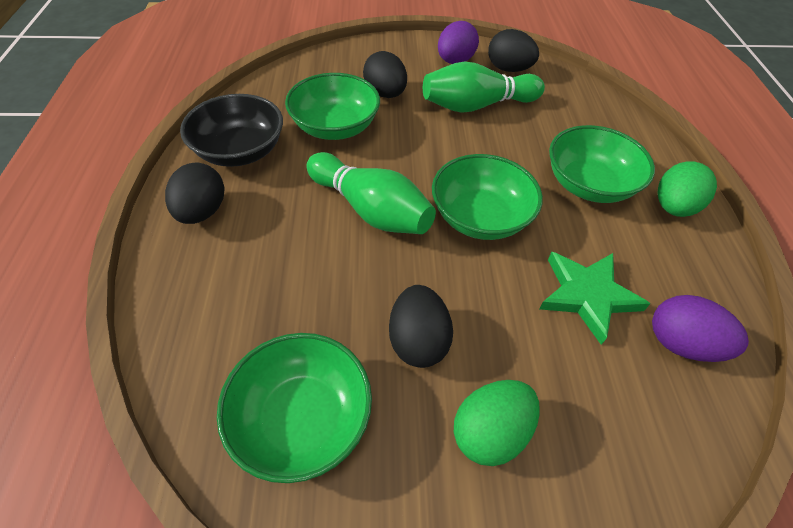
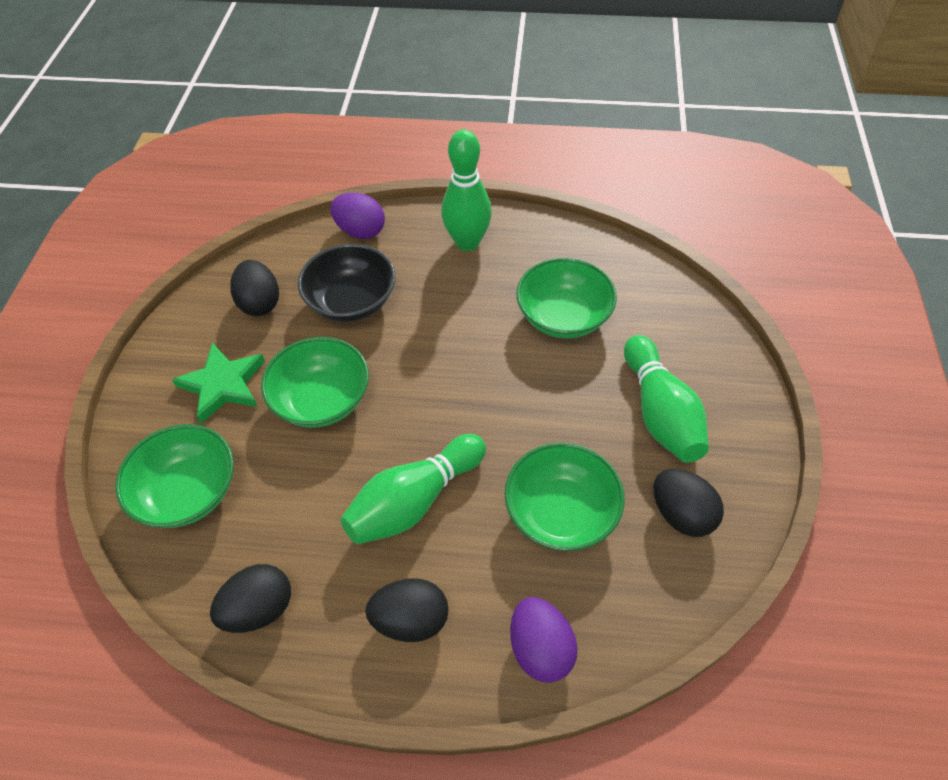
green bowling pin: [306,152,436,234] [423,61,545,113] = 2 -> [340,434,486,544] [441,129,492,251] [624,335,709,463] = 3
green egg: [454,380,540,466] [658,161,717,217] = 2 -> none = 0

